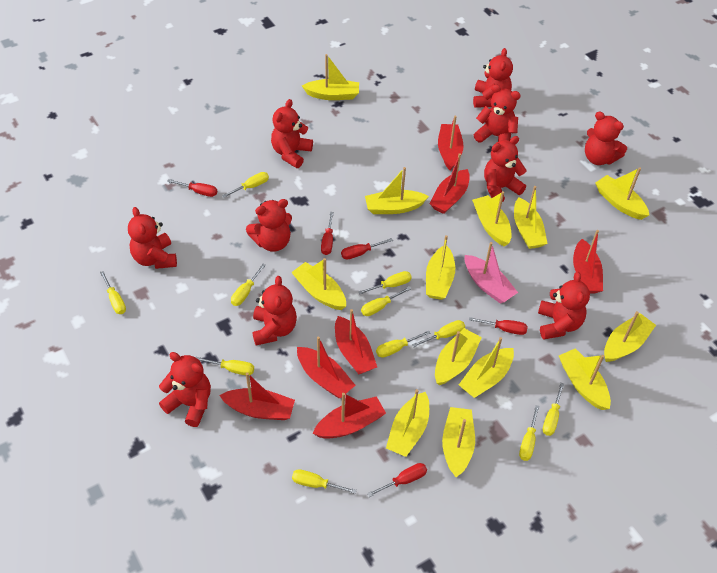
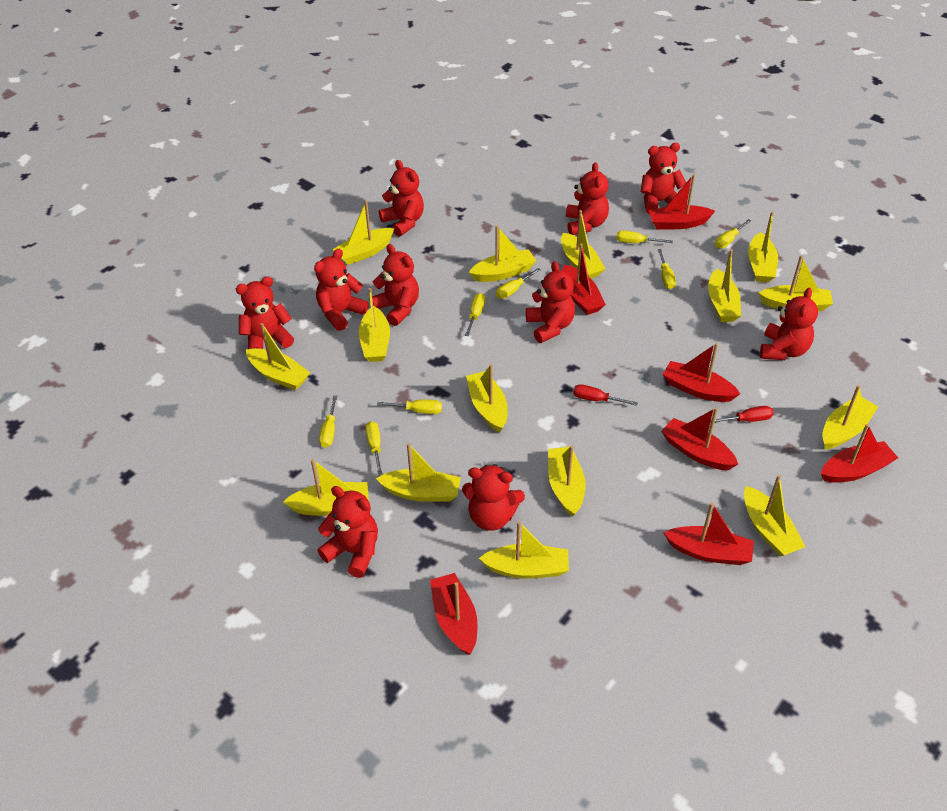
pink boat: [465,242,518,304] = 1 -> none = 0
red screwdriver: [167,179,217,197] [321,212,334,255] [341,238,393,260] [367,463,427,497] [469,317,527,335] = 5 -> [573,384,638,406] [710,406,774,424] = 2
yellow boat: [291,258,346,310] [302,54,359,100] [365,167,429,214] [386,389,429,457] [426,235,455,300] [435,328,482,385] [442,407,475,477] [459,337,514,398] [472,191,511,246] [514,186,548,249] [559,348,611,410] [596,167,649,220] [604,311,656,362] = 13 -> [246,323,310,390] [283,459,369,516] [333,201,394,265] [359,288,390,362] [376,443,461,502] [466,364,508,432] [469,226,536,282] [479,521,569,579] [548,445,586,517] [561,210,605,279] [708,249,741,322] [744,475,806,556] [748,211,778,282] [759,255,833,311] [822,385,878,449] = 15
yellow screwdriver: [100,271,126,314] [196,357,254,375] [222,172,269,198] [231,264,266,306] [292,469,357,494] [359,271,412,294] [361,287,411,316] [376,331,431,358] [412,320,465,347] [519,405,540,461] [543,383,564,436] = 11 -> [319,395,337,448] [365,421,383,475] [377,399,442,414] [465,293,485,336] [496,268,541,299] [616,231,673,243] [658,249,676,289] [715,219,752,249] = 8

